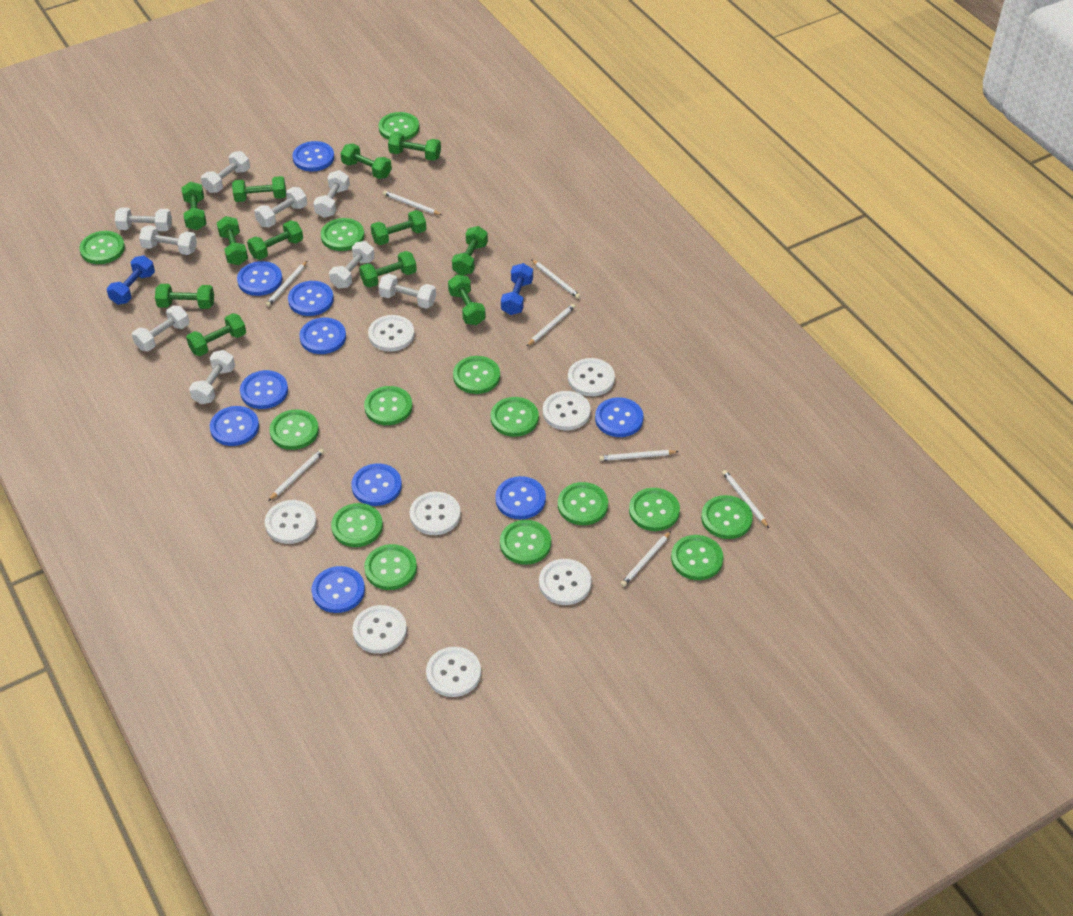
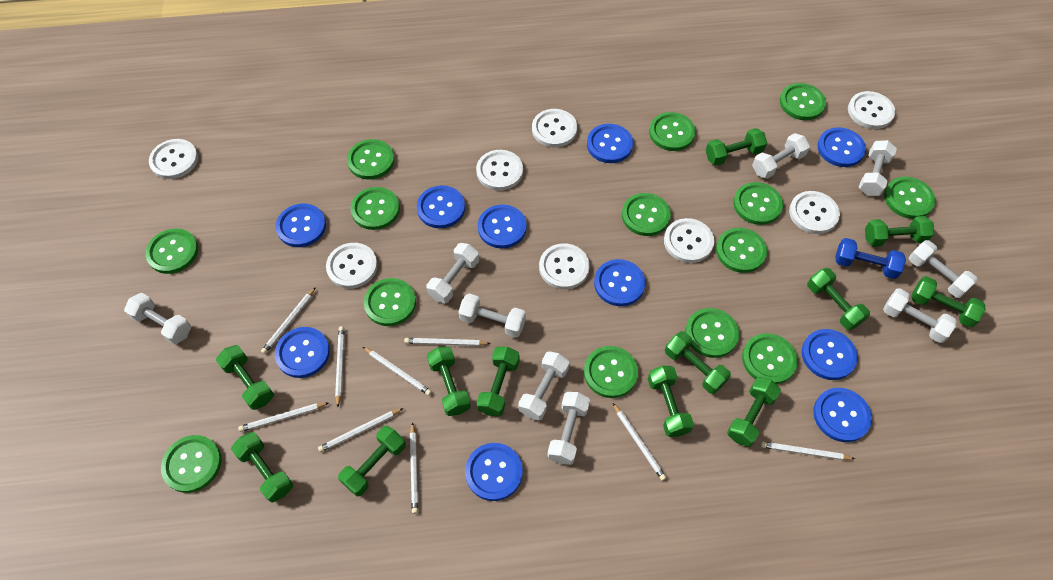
blue dumbbell: [107,255,155,305] [501,263,533,315] = 2 -> [835,238,906,279] = 1
white pencil: [265,261,307,307] [268,449,324,501] [383,191,442,215] [527,304,575,346] [531,259,580,299] [599,450,679,461] [621,531,671,587] [722,470,769,528] = 8 -> [238,403,328,432] [261,287,316,354] [318,408,403,452] [335,326,344,407] [363,347,432,396] [404,338,491,346] [410,422,418,514] [613,403,666,481] [761,442,855,460] = 9

